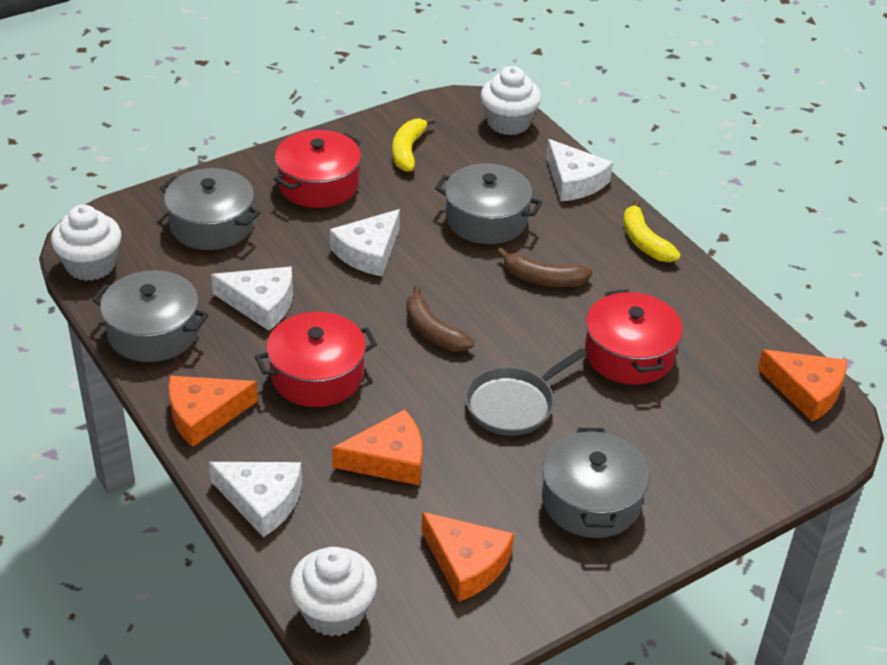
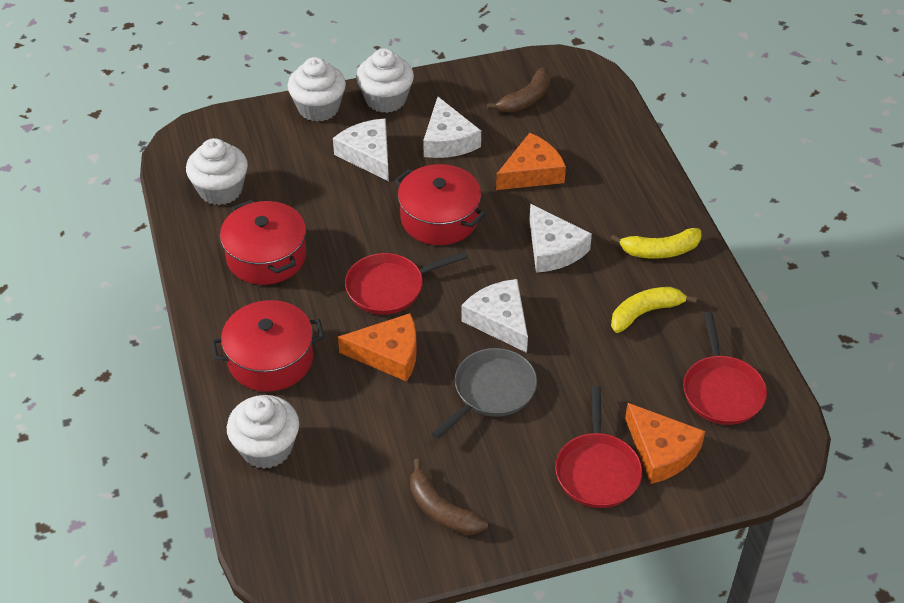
grey pot: [92,270,208,362] [160,168,260,250] [435,163,542,244] [542,428,649,538] = 4 -> none = 0
orange cheese: [169,376,258,447] [332,409,423,485] [421,512,514,602] [758,350,847,422] = 4 -> [338,313,417,382] [496,133,566,190] [625,403,705,484] = 3
red pan: none = 0 -> [345,251,468,315] [555,386,642,508] [683,312,767,425] = 3
white cupcake: [51,204,121,281] [290,547,377,637] [481,66,541,135] = 3 -> [186,138,248,205] [227,395,299,469] [288,57,346,122] [356,48,414,113] = 4

